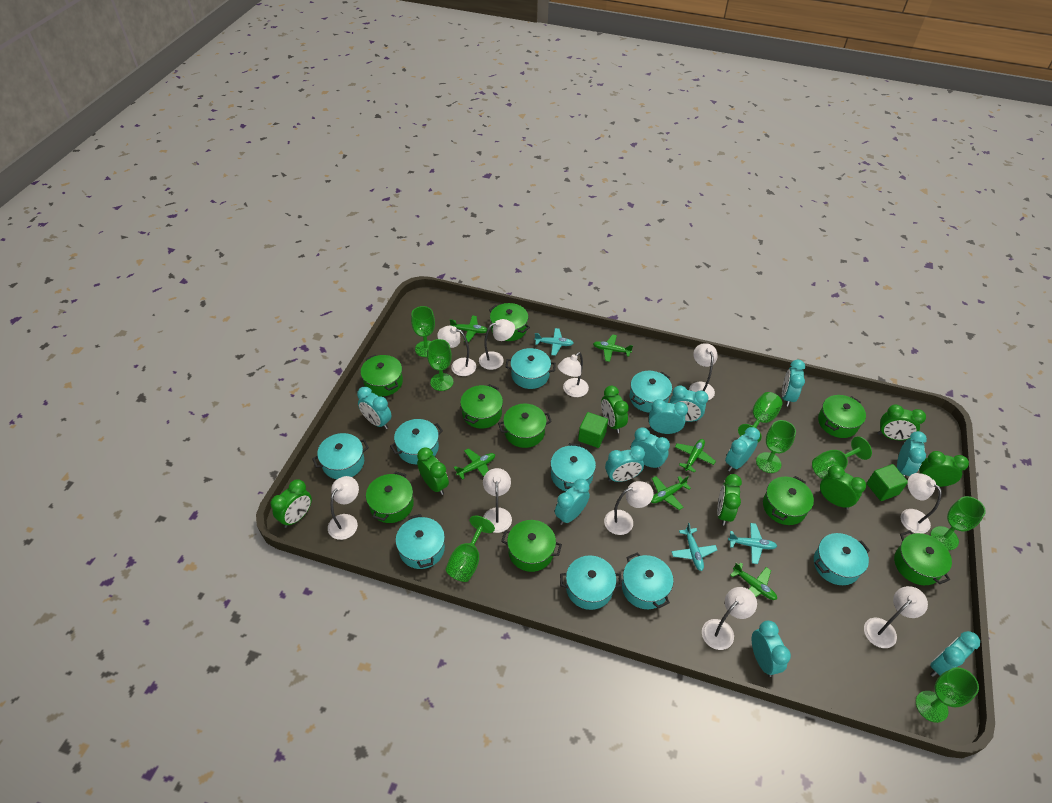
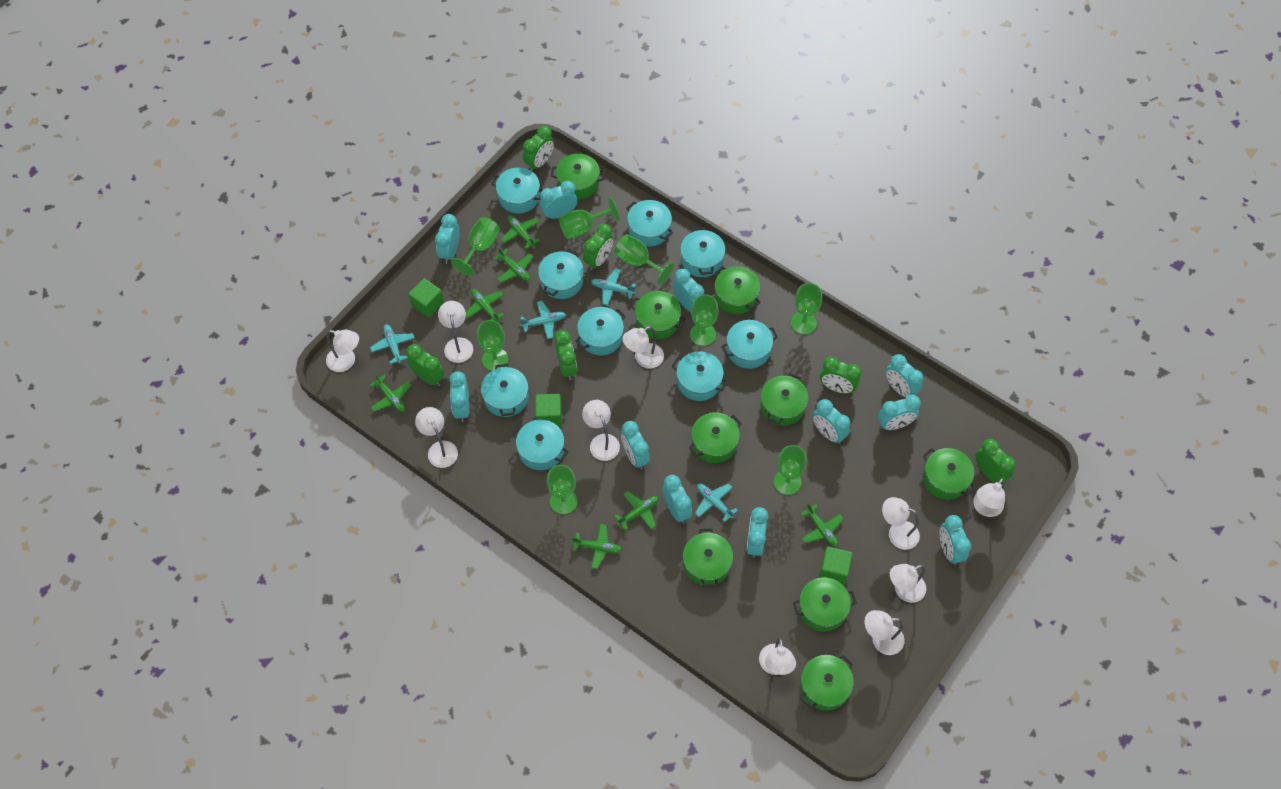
green clock: [271,479,312,528] [417,448,449,495] [601,386,629,433] [717,474,742,526] [820,465,866,509] [878,405,926,441] [919,451,969,487] = 7 -> [406,344,444,386] [523,126,554,172] [555,330,577,380] [583,224,614,271] [820,357,862,394] [975,439,1016,483] = 6
green cube: [578,412,608,448] [866,464,908,501] = 2 -> [408,278,444,318] [535,394,562,426] [819,546,852,585] = 3
green plane: [450,316,487,342] [454,448,495,480] [593,334,633,362] [651,476,691,510] [675,439,716,473] [730,562,777,600] = 6 -> [370,374,411,412] [466,289,504,322] [494,247,533,282] [501,215,540,249] [572,524,622,569] [614,491,659,531] [801,503,844,547] = 7
turquoise plane: [534,328,574,356] [671,523,717,571] [728,523,777,564] = 3 -> [370,325,414,364] [520,301,566,339] [591,268,636,306] [695,483,738,523] = 4

